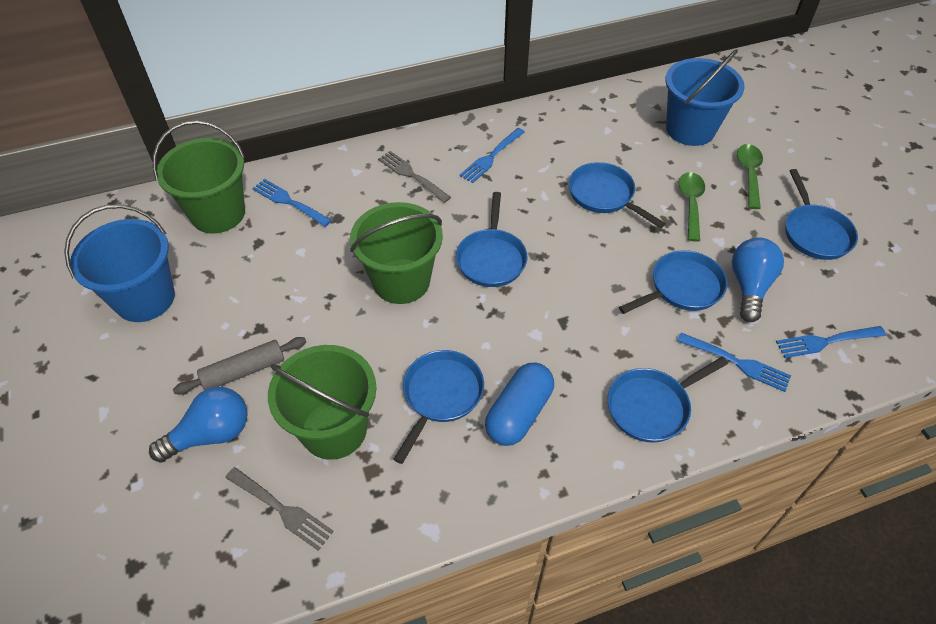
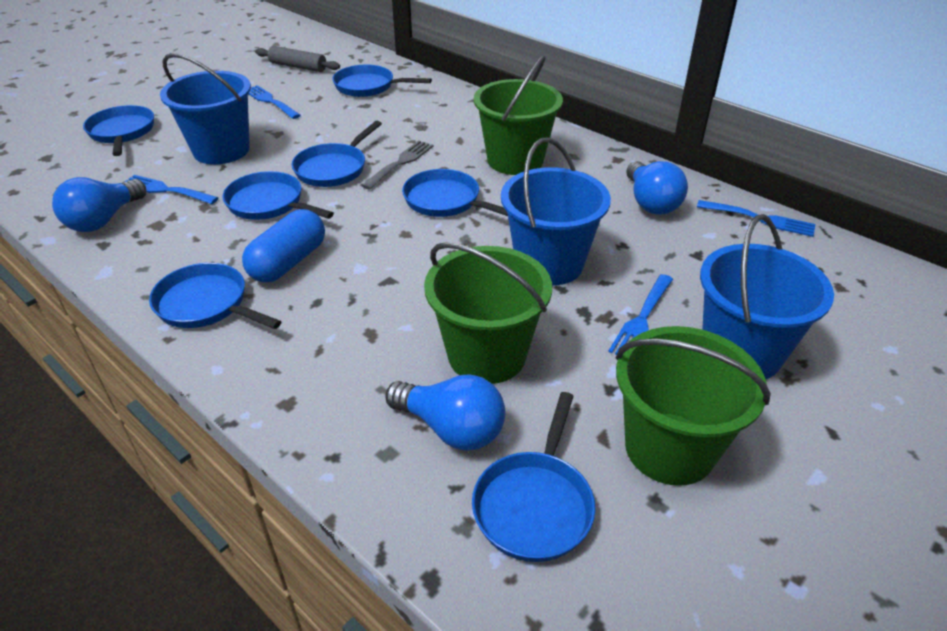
blue bucket: [64,204,175,322] [665,49,745,146] = 2 -> [160,53,251,165] [501,137,611,286] [700,214,834,379] = 3
blue light bulb: [149,387,248,463] [732,237,784,322] = 2 -> [52,177,146,232] [386,374,505,451] [626,161,688,214] = 3
blue pan: [393,350,484,464] [456,192,528,287] [569,162,666,228] [608,357,728,443] [619,250,727,314] [785,169,858,260] = 6 -> [83,105,154,156] [149,263,282,329] [222,171,334,220] [292,121,382,187] [332,65,432,97] [402,169,508,217] [472,392,595,562] = 7
green spoon: [679,172,705,242] [737,144,763,209] = 2 -> none = 0
grey fork: [225,467,334,551] [378,151,451,203] = 2 -> [362,141,434,190] = 1

